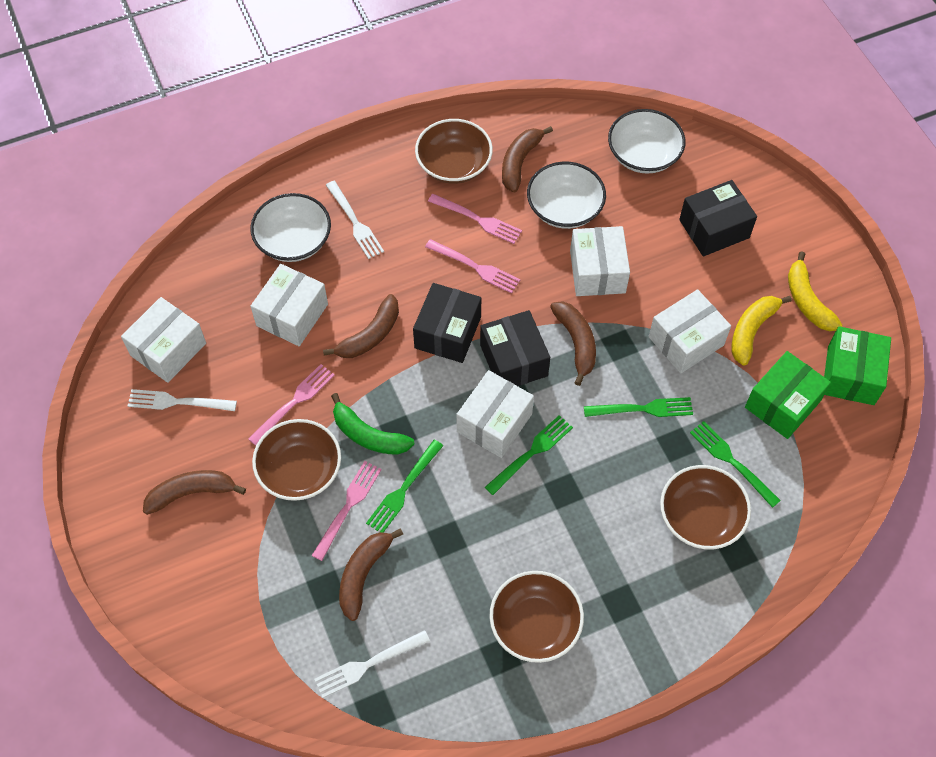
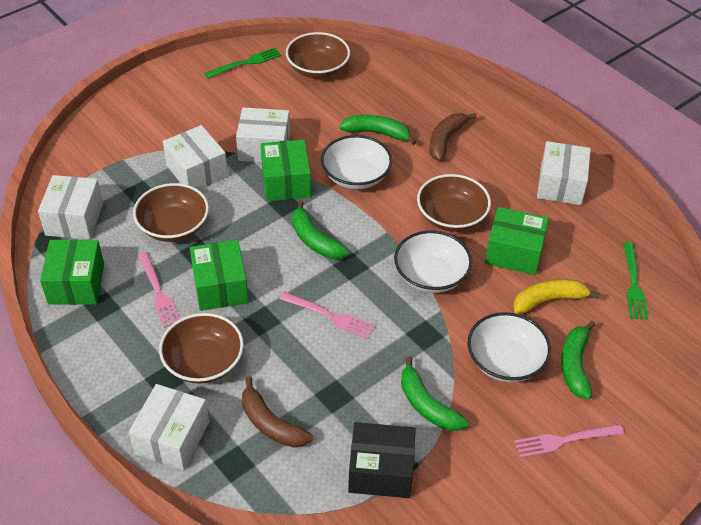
black box: [413,283,481,363] [480,310,550,386] [679,180,757,257] = 3 -> [348,422,416,498] = 1
brown banana: [143,470,246,515] [323,294,399,358] [339,528,403,621] [502,126,553,192] [550,301,596,386] = 5 -> [242,376,313,448] [429,113,477,161] = 2
green banana: [331,393,415,455] = 1 -> [292,200,349,259] [339,115,417,145] [401,357,468,431] [561,321,596,399] = 4
green box: [745,351,831,439] [824,326,891,405] = 2 -> [40,239,104,305] [190,240,249,311] [261,140,311,201] [485,207,549,275] = 4
green fork: [366,440,443,533] [485,415,573,495] [584,397,693,417] [690,421,781,508] = 4 -> [204,47,281,79] [623,242,648,320] = 2
pink fork: [248,364,335,446] [312,461,382,561] [425,239,520,294] [428,194,522,244] = 4 -> [138,252,180,328] [279,292,376,339] [514,424,624,458] = 3
white fork: [128,389,237,411] [315,630,430,698] [326,181,384,259] = 3 -> none = 0
yellow banana: [731,296,792,366] [788,251,842,331] = 2 -> [513,279,600,314] = 1

